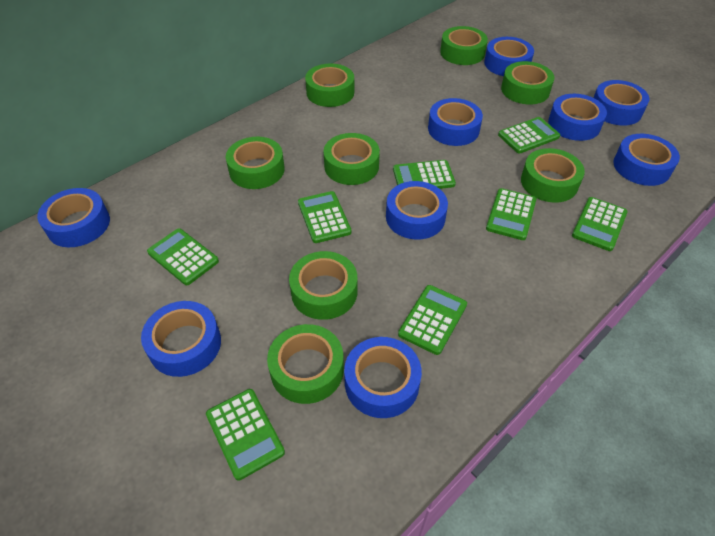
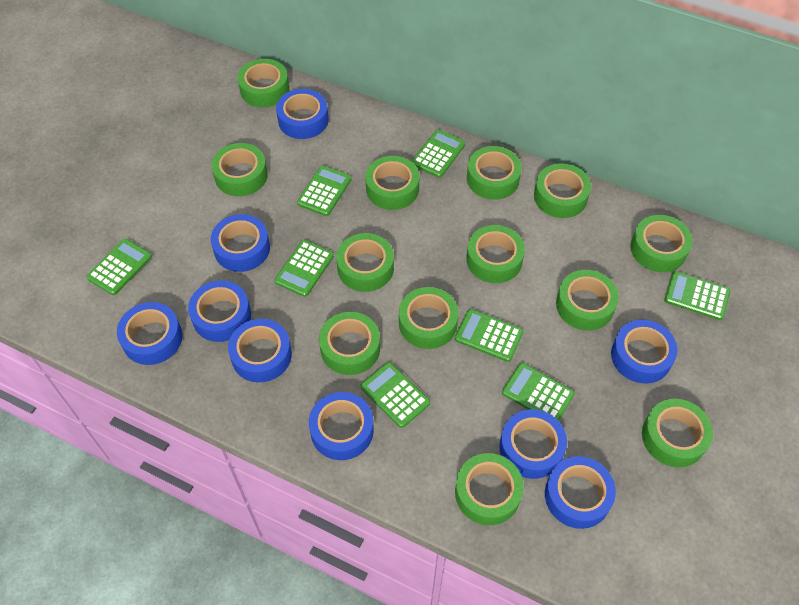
green tape: [226,137,285,189] [267,324,344,404] [289,251,357,320] [305,63,354,107] [323,133,380,185] [440,26,488,65] [501,61,554,105] [521,148,585,203] = 8 -> [211,143,268,196] [237,59,289,107] [319,312,380,375] [336,233,394,292] [365,156,419,210] [399,287,459,349] [455,453,524,525] [466,225,525,283] [467,146,522,200] [534,163,591,218] [556,270,619,331] [631,215,693,272] [642,399,713,467] = 13

